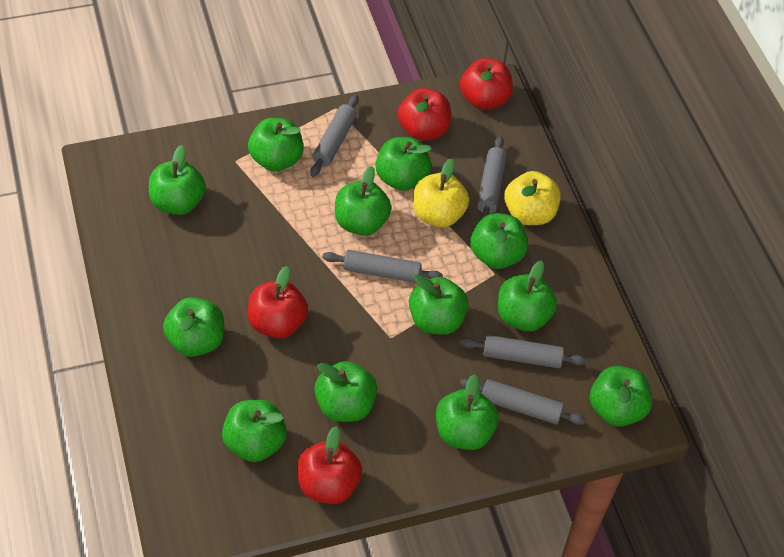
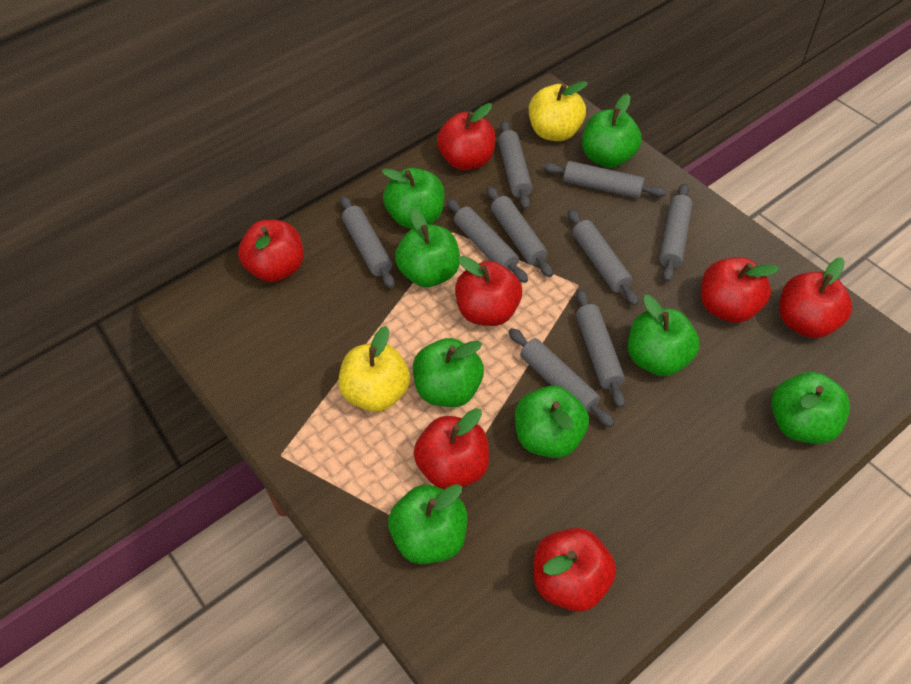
green apple: [149,145,206,215] [163,297,224,357] [222,400,287,462] [248,118,304,171] [314,361,377,422] [335,166,391,236] [375,137,431,191] [409,274,469,335] [436,374,499,450] [470,213,528,269] [498,261,557,332] [590,366,652,427] = 12 -> [382,168,445,228] [388,484,467,564] [395,208,460,287] [413,338,484,407] [515,386,589,458] [582,94,642,168] [628,295,700,376] [771,372,850,444] = 8
grey rolling pin: [310,95,358,177] [322,250,443,283] [460,335,587,368] [460,379,585,425] [477,136,507,220] = 5 -> [340,196,395,288] [447,198,528,283] [487,186,553,277] [498,121,532,210] [509,328,614,427] [542,161,667,199] [568,209,639,306] [576,289,625,408] [659,183,693,282] = 9
red apple: [248,266,308,339] [297,426,362,504] [398,88,451,141] [460,58,513,110] = 4 -> [238,220,304,282] [413,408,489,489] [437,103,495,170] [455,256,522,326] [534,528,616,612] [701,257,779,323] [780,257,852,338] = 7

